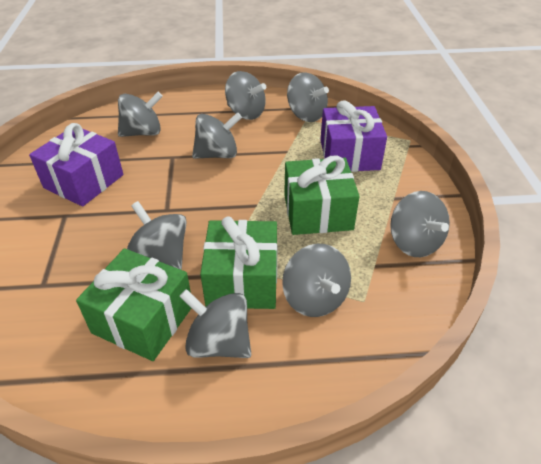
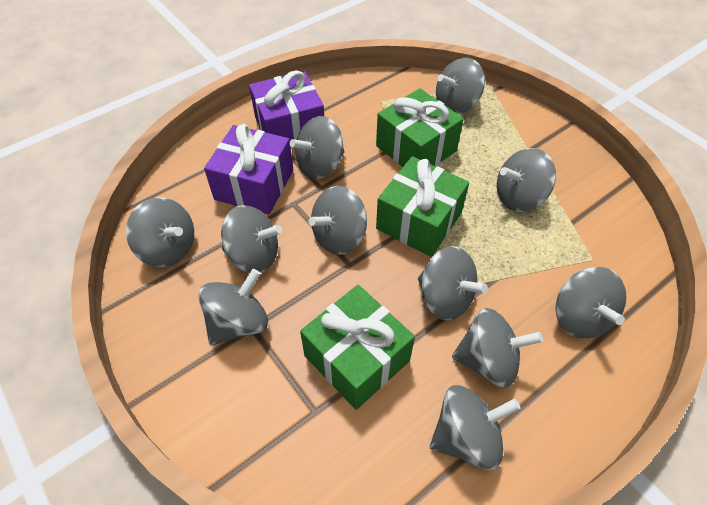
grey spinning top: [118,92,163,137] [127,201,187,270] [179,289,251,358] [192,112,242,159] [225,71,266,120] [282,244,351,317] [287,72,329,122] [390,191,450,257] = 8 -> [126,197,194,267] [198,269,268,346] [221,205,282,273] [290,116,345,179] [309,186,367,255] [418,246,488,320] [430,385,520,470] [436,58,485,114] [452,308,543,388] [497,148,556,212] [556,267,627,338] = 11

